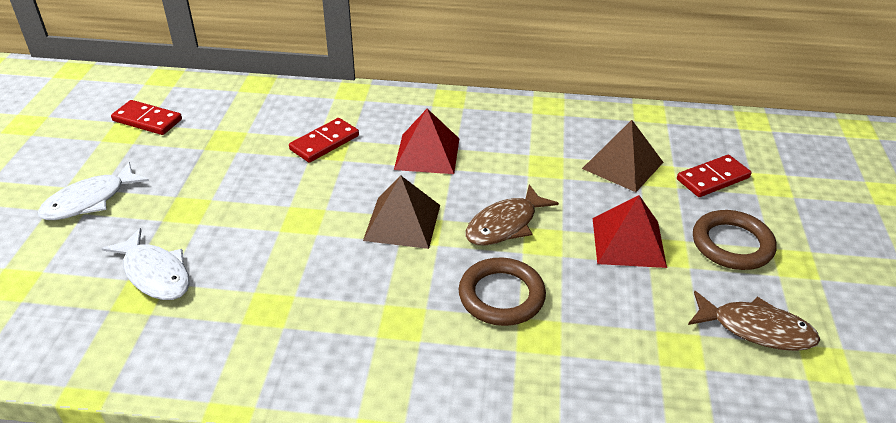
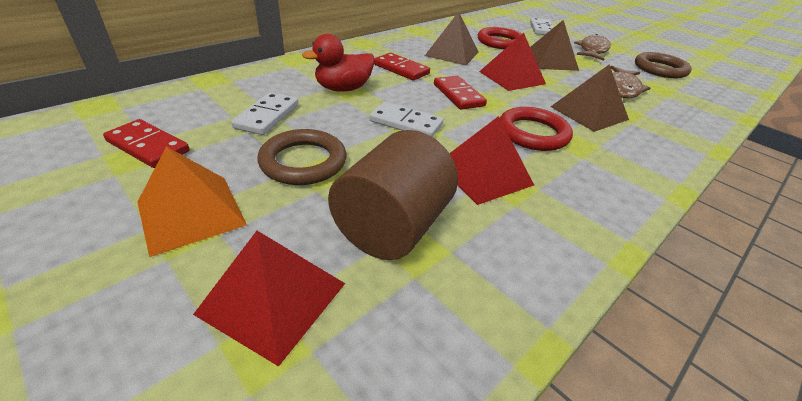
brown cylinder: none = 0 -> [328,130,458,260] = 1
brown pyramid: [363,176,440,249] [582,120,663,192] = 2 -> [425,12,479,66] [530,20,579,71] [550,64,629,132] = 3
orange pyramid: none = 0 -> [137,146,247,257] = 1
red duck: none = 0 -> [302,34,375,92] = 1
red pyramid: [394,109,459,174] [593,195,667,268] = 2 -> [193,231,345,366] [450,116,534,205] [479,33,546,91] = 3
red ring: none = 0 -> [478,27,522,49] [500,107,573,151] = 2
white domino: none = 0 -> [231,92,298,135] [369,102,443,137] [530,18,554,35] = 3
white fish: [38,162,149,220] [101,228,190,300] = 2 -> none = 0

